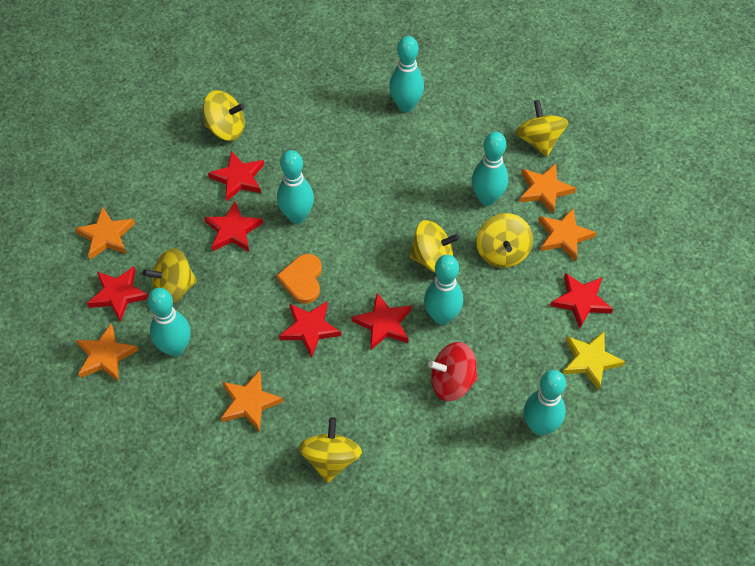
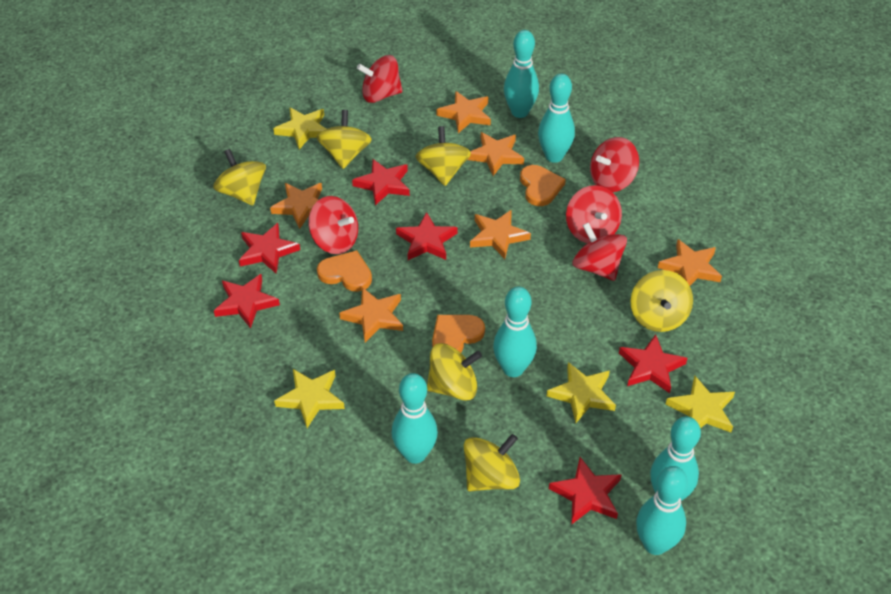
orange heart: [276,254,322,304] = 1 -> [317,250,372,292] [432,315,485,353] [520,165,566,206] = 3
orange star: [75,207,135,260] [76,323,138,382] [221,370,283,432] [520,164,576,214] [539,208,597,261] = 5 -> [270,183,322,229] [339,287,403,342] [437,91,491,133] [468,132,524,176] [470,210,531,259] [658,239,722,286] = 6
red spinning top: [428,342,478,401] = 1 -> [308,196,358,254] [357,55,403,103] [566,185,622,243] [572,222,627,281] [590,137,639,192] = 5
yellow star: [563,332,625,390] = 1 -> [273,107,326,150] [274,369,345,428] [547,362,616,423] [666,376,735,432] = 4

